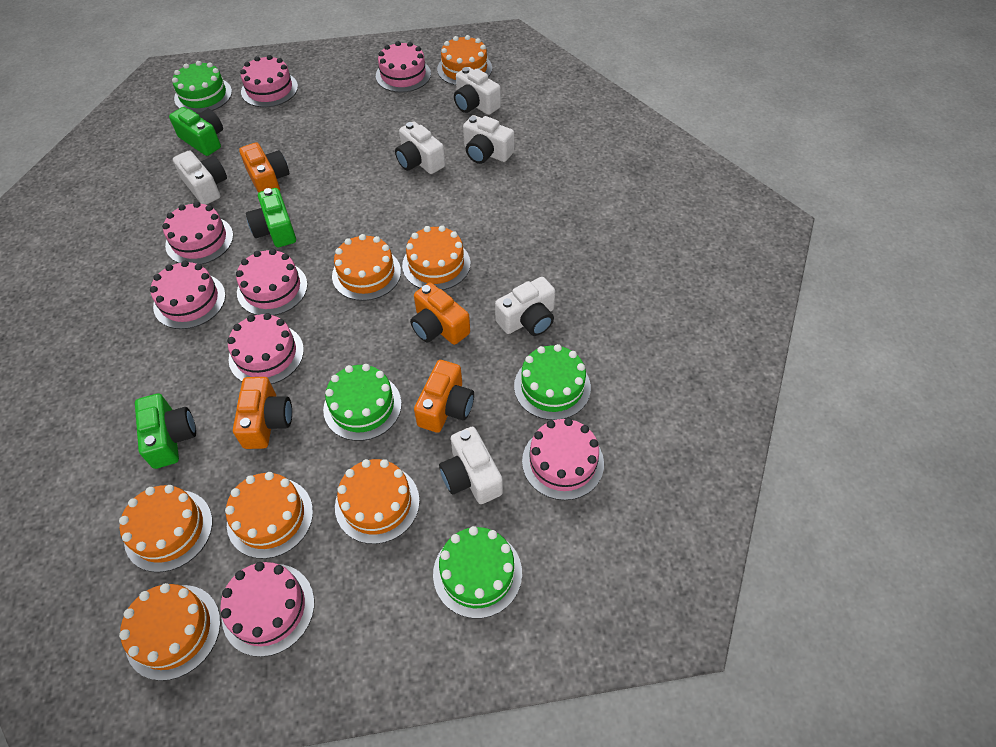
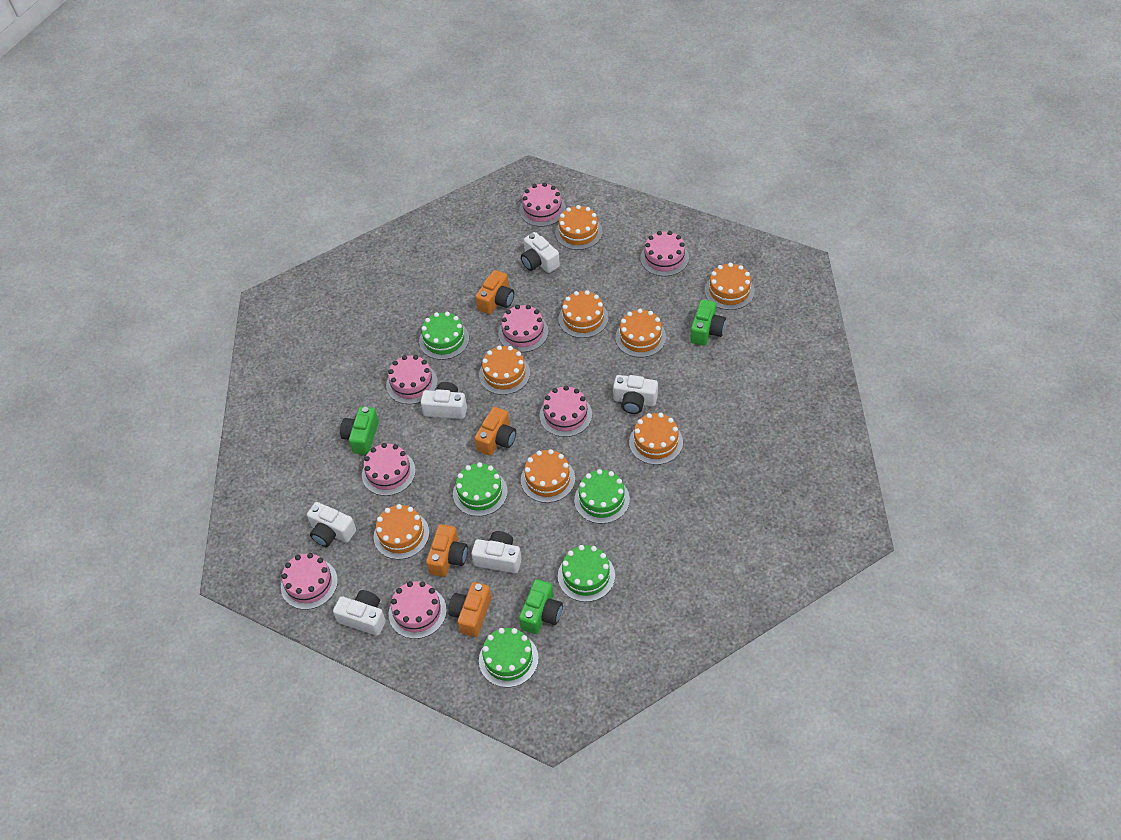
green cake: [172,61,232,114] [323,364,402,441] [433,526,522,619] [514,344,591,420] = 4 -> [419,312,469,360] [453,462,508,516] [479,628,539,687] [558,545,615,602] [574,469,630,524] = 5
orange cake: [119,485,213,572] [119,583,221,681] [225,472,313,559] [332,234,401,301] [335,459,420,544] [402,226,471,290] [437,35,492,85] = 7 -> [374,504,429,559] [479,345,530,395] [521,449,575,503] [555,205,603,250] [558,290,608,338] [615,309,666,357] [629,413,683,465] [705,263,755,310] = 8

